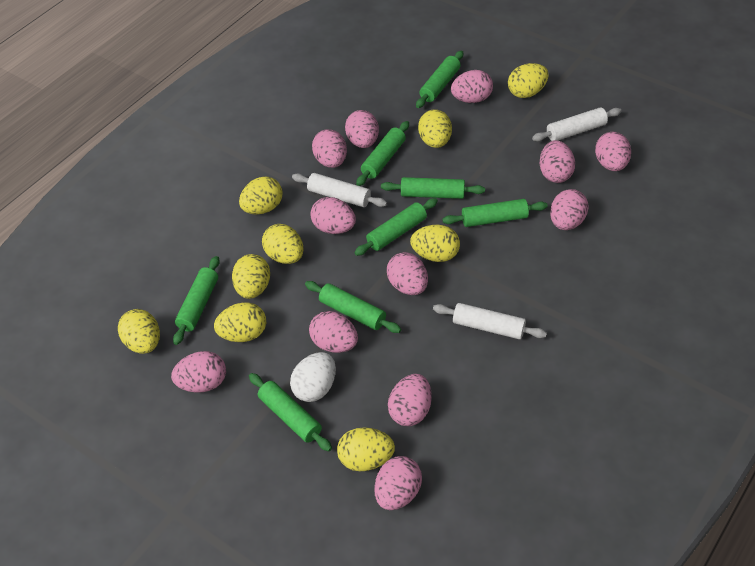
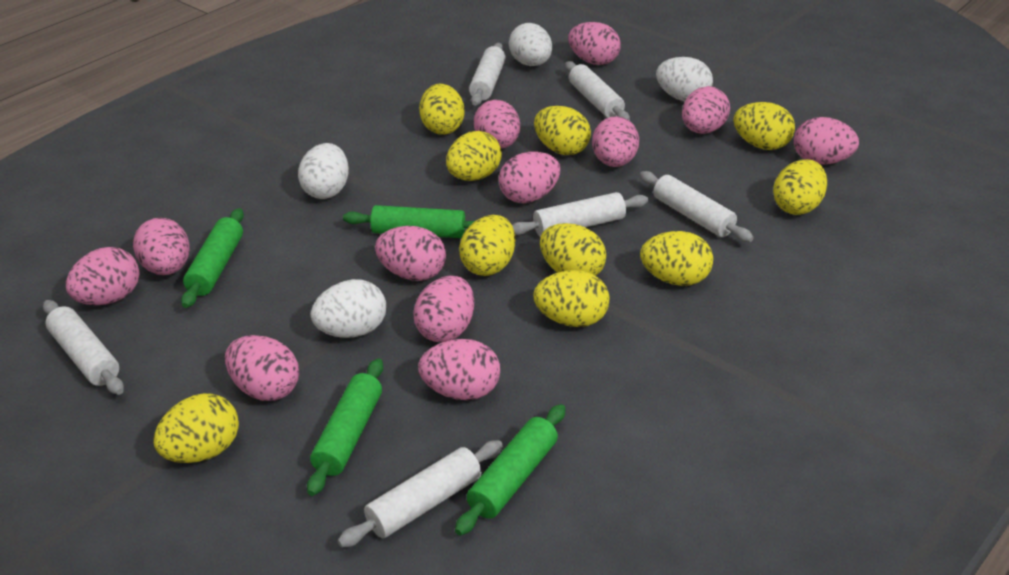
green rolling pin: [173,256,220,345] [249,373,332,451] [305,281,401,333] [354,198,438,256] [356,121,409,186] [381,177,485,199] [416,51,463,108] [442,199,548,227] = 8 -> [181,208,244,308] [307,358,383,496] [343,205,476,238] [455,404,566,536] = 4
white egg: [290,352,336,402] = 1 -> [298,143,349,199] [311,279,386,338] [509,23,552,66] [656,57,713,101] = 4
white rolling pin: [292,173,387,207] [433,303,547,339] [532,108,621,141] = 3 -> [43,300,124,395] [337,440,503,547] [469,43,506,106] [512,192,648,237] [565,61,630,121] [640,171,753,242] = 6
yellow egg: [118,309,160,354] [214,302,266,342] [232,254,270,299] [239,176,283,214] [262,224,304,264] [337,427,395,471] [410,225,460,262] [418,109,452,148] [508,63,548,98] = 9 -> [154,393,239,463] [419,84,465,135] [446,131,502,181] [459,215,515,276] [533,270,609,327] [534,106,591,155] [540,223,606,276] [640,231,713,286] [733,102,795,150] [773,159,827,215] = 10

